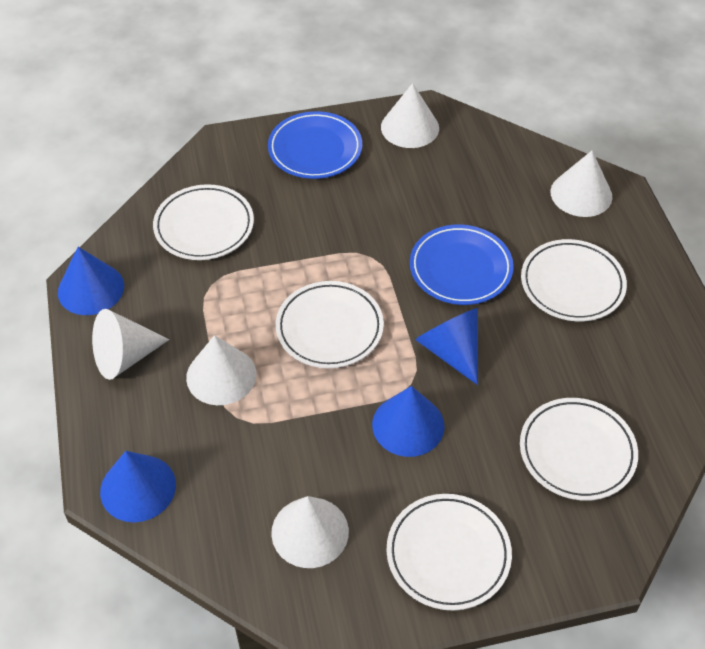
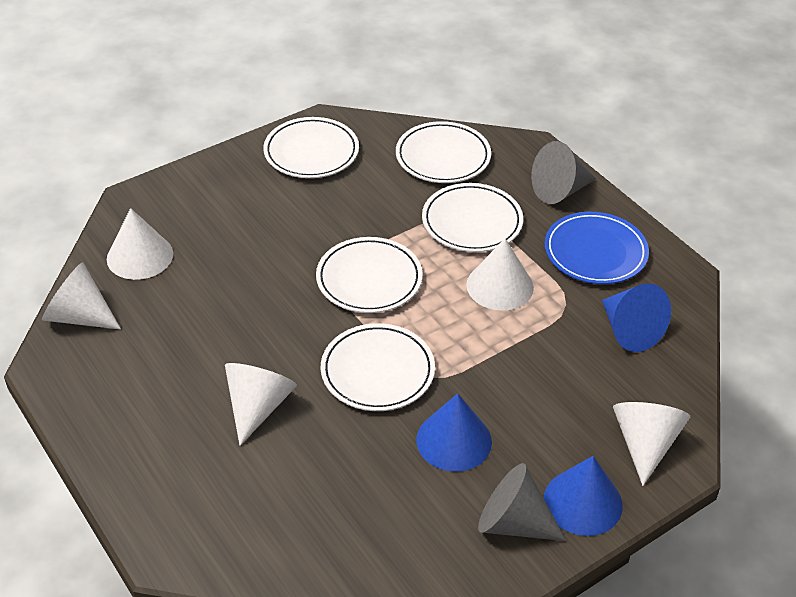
blue cone: [58,247,124,315] [100,451,176,522] [372,386,445,457] [415,308,478,385] = 4 -> [416,393,492,472] [544,456,623,536] [602,283,671,352] = 3
blue plate: [268,111,362,179] [410,225,514,305] = 2 -> [545,212,649,284] = 1
grey cone: none = 0 -> [478,463,566,541] [531,141,596,204] = 2

